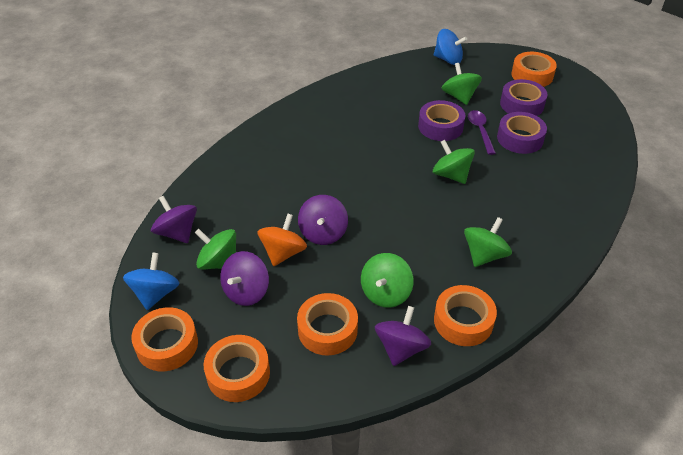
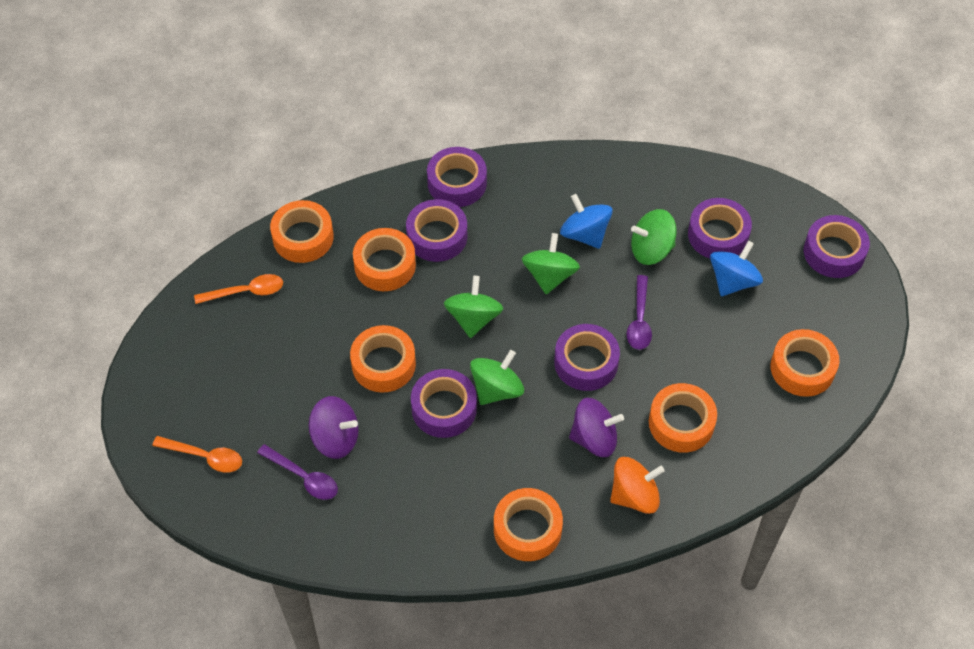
green spinning top: [195,229,236,270] [361,253,414,308] [433,140,475,184] [442,63,482,105] [464,217,512,267] = 5 -> [444,276,503,338] [470,350,524,405] [522,233,580,294] [631,209,677,265] = 4
orange spoon: none = 0 -> [152,436,242,473] [194,274,283,304] = 2
orange tape: [132,307,198,371] [204,335,270,402] [297,293,358,356] [434,285,497,346] [512,52,557,87] = 5 -> [270,200,334,263] [350,325,416,393] [353,228,416,291] [494,488,563,561] [649,383,717,453] [770,329,839,397] = 6
purple spinning top: [151,196,197,243] [220,251,269,306] [298,195,348,245] [375,306,431,366] = 4 -> [309,396,359,459] [569,398,624,457] = 2
purple spoon: [468,110,496,155] = 1 -> [257,444,338,500] [627,275,652,350] = 2
purple tape: [418,100,465,141] [497,112,547,154] [500,79,547,116] = 3 -> [406,199,467,262] [411,369,477,438] [427,147,487,207] [554,324,620,391] [688,198,752,259] [804,215,870,278] = 6

